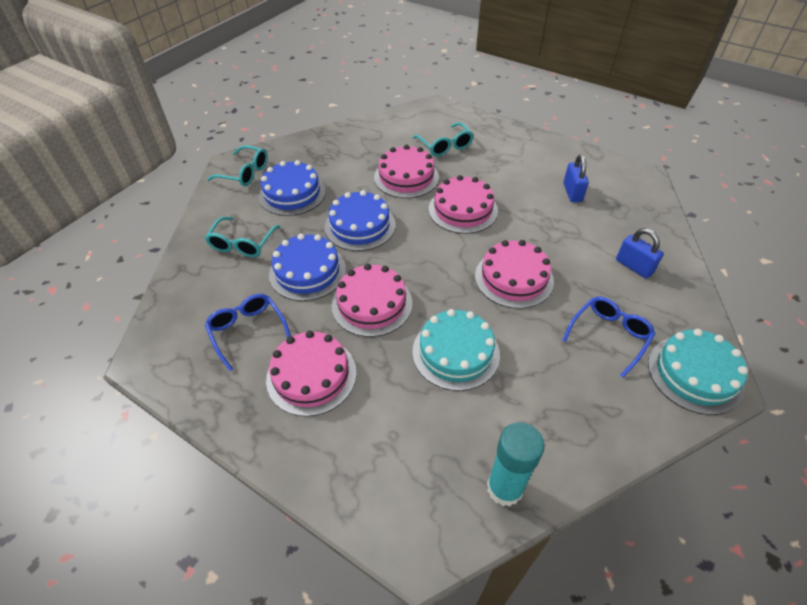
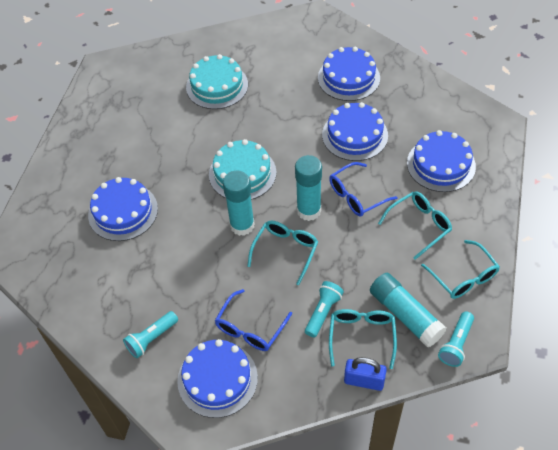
blue cake: [258,160,326,216] [269,234,346,301] [325,190,395,251] = 3 -> [88,177,158,241] [177,339,258,418] [318,47,380,101] [322,102,388,161] [407,130,476,192] = 5
blue padlock: [563,154,589,202] [616,228,664,278] = 2 -> [344,357,387,391] = 1
pink cake: [266,331,357,417] [331,264,412,337] [374,145,439,198] [429,175,498,234] [475,240,554,309] = 5 -> none = 0
turquoise flashlight: none = 0 -> [123,311,178,358] [305,281,344,337] [438,311,474,367] = 3
turquoise glasses: [205,217,280,257] [207,145,268,186] [413,122,474,157] = 3 -> [247,221,318,285] [329,309,397,369] [378,191,452,260] [421,240,500,299] = 4
turquoise glue stick: [487,422,545,507] = 1 -> [223,171,255,236] [295,155,322,221] [370,273,447,347] = 3

